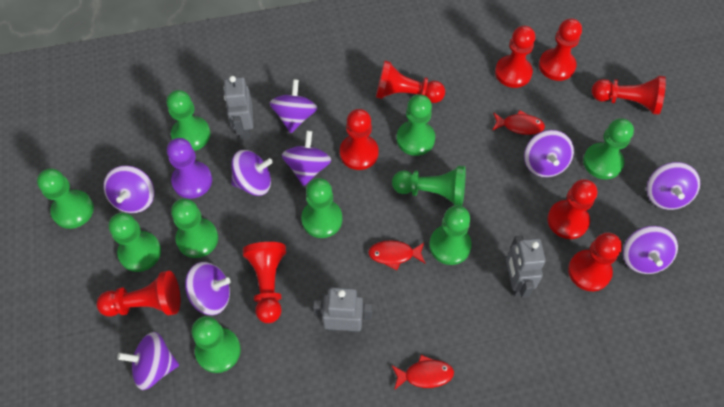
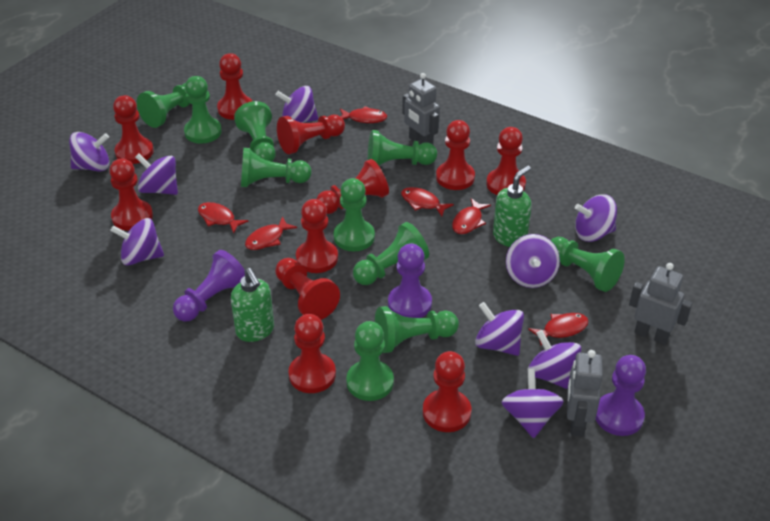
green soap dispenser: none = 0 -> [231,268,274,342] [493,165,532,247] = 2
purple pawn: [167,138,212,199] = 1 -> [173,250,245,322] [388,244,432,318] [596,355,646,436] = 3
red fish: [368,240,425,270] [392,355,454,390] [493,110,545,135] = 3 -> [198,202,248,234] [245,216,297,250] [340,106,387,123] [401,187,454,216] [452,198,491,234] [528,313,589,346] = 6
red pawn: [96,270,180,317] [243,242,286,323] [340,109,379,170] [376,61,445,103] [495,26,535,88] [539,18,582,81] [547,179,597,239] [568,233,622,291] [592,76,666,115] = 9 -> [109,158,153,231] [113,95,154,164] [217,53,252,120] [275,258,340,320] [277,115,345,154] [288,314,336,393] [296,199,338,273] [316,159,389,214] [423,351,471,432] [436,120,475,190] [486,127,526,195] = 11

